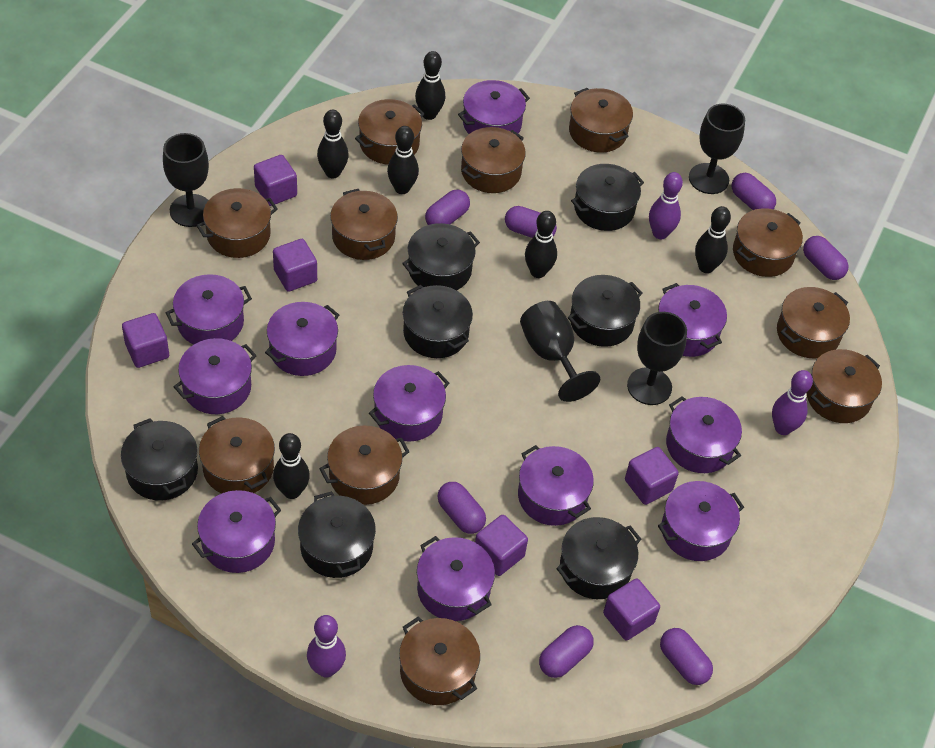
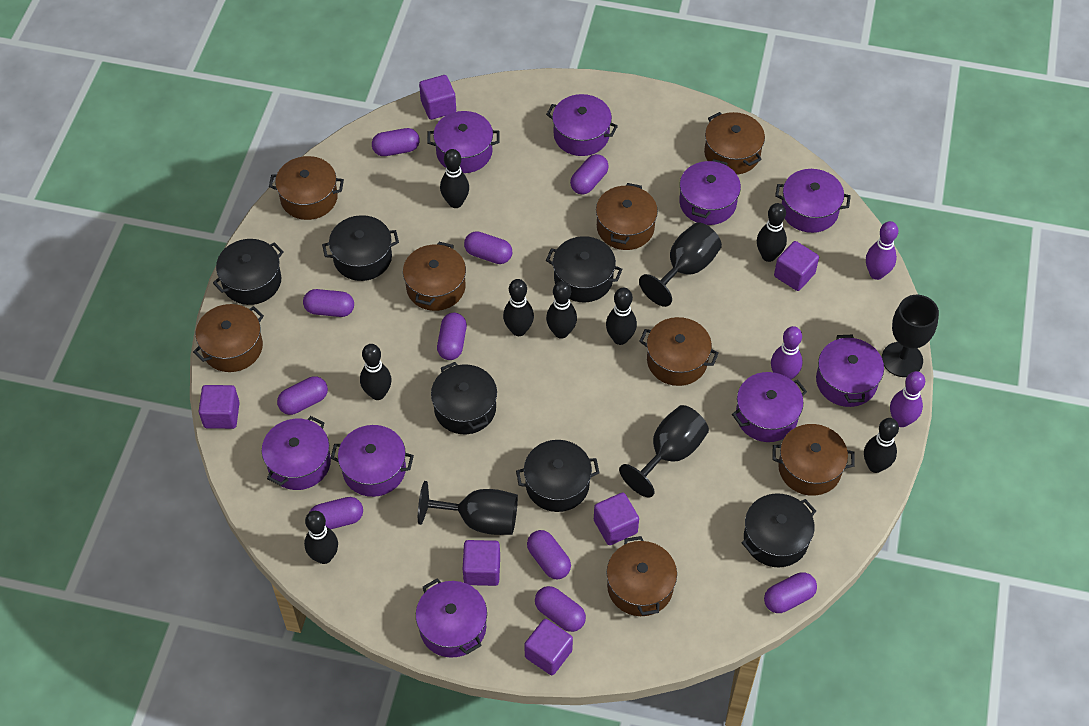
black bowling pin: [273,433,310,499] [317,110,349,178] [387,126,419,194] [415,51,445,120] [525,211,557,278] [695,206,731,273] = 6 -> [304,511,338,564] [360,344,392,400] [440,149,469,208] [503,279,534,336] [546,281,577,339] [606,288,637,345] [757,203,787,262] [864,418,899,473] = 8
black pot: [121,418,198,501] [298,491,376,578] [402,223,480,290] [403,285,473,358] [556,517,642,599] [568,275,642,347] [571,164,644,231] = 7 -> [213,239,284,305] [322,215,399,281] [431,362,497,434] [516,440,600,512] [546,236,622,302] [742,493,816,567] = 6
brown pot: [196,188,278,258] [199,416,275,494] [319,425,410,505] [330,189,398,260] [355,99,425,165] [399,617,480,705] [461,127,526,193] [569,88,633,153] [733,208,803,277] [777,287,850,358] [806,349,882,423] = 11 -> [193,304,264,372] [269,156,344,220] [403,242,466,311] [596,183,658,250] [606,536,677,616] [639,317,719,386] [704,112,765,175] [772,424,855,496] = 8
purple capsule: [425,190,470,225] [437,482,486,534] [505,206,557,238] [539,625,594,678] [660,628,713,685] [732,173,776,210] [803,236,849,280] = 7 -> [277,376,328,415] [303,289,354,317] [310,497,363,529] [372,128,420,156] [437,313,467,360] [464,231,512,264] [527,530,571,579] [535,586,586,632] [570,154,609,194] [764,572,817,613] = 10
purple pot: [165,274,252,345] [174,338,257,414] [192,490,281,573] [265,302,339,376] [369,365,449,442] [417,536,495,621] [458,80,530,134] [518,445,594,526] [658,283,727,357] [658,481,744,561] [666,396,742,473] = 11 -> [262,416,331,490] [331,425,414,497] [416,579,487,658] [427,111,500,173] [546,94,618,156] [679,159,741,225] [732,372,807,442] [775,169,851,233] [816,334,884,407] = 9

